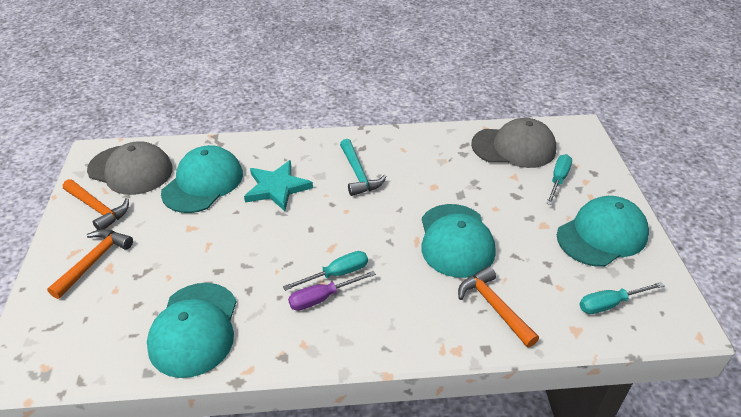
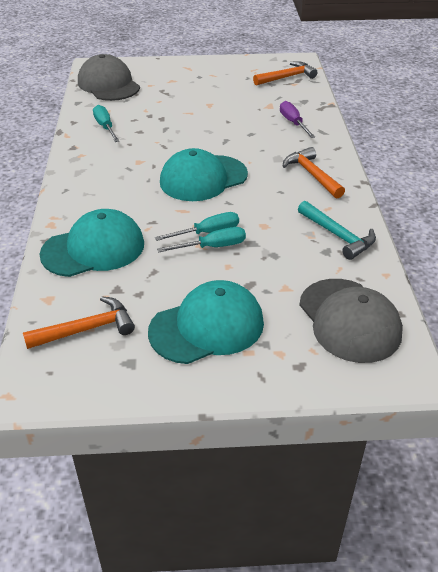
turquoise cap: [147,283,237,378] [161,145,243,213] [421,204,496,278] [557,196,649,267] = 4 -> [40,209,144,277] [148,280,264,364] [160,148,248,201] = 3
turquoise star: [244,160,313,211] = 1 -> none = 0

